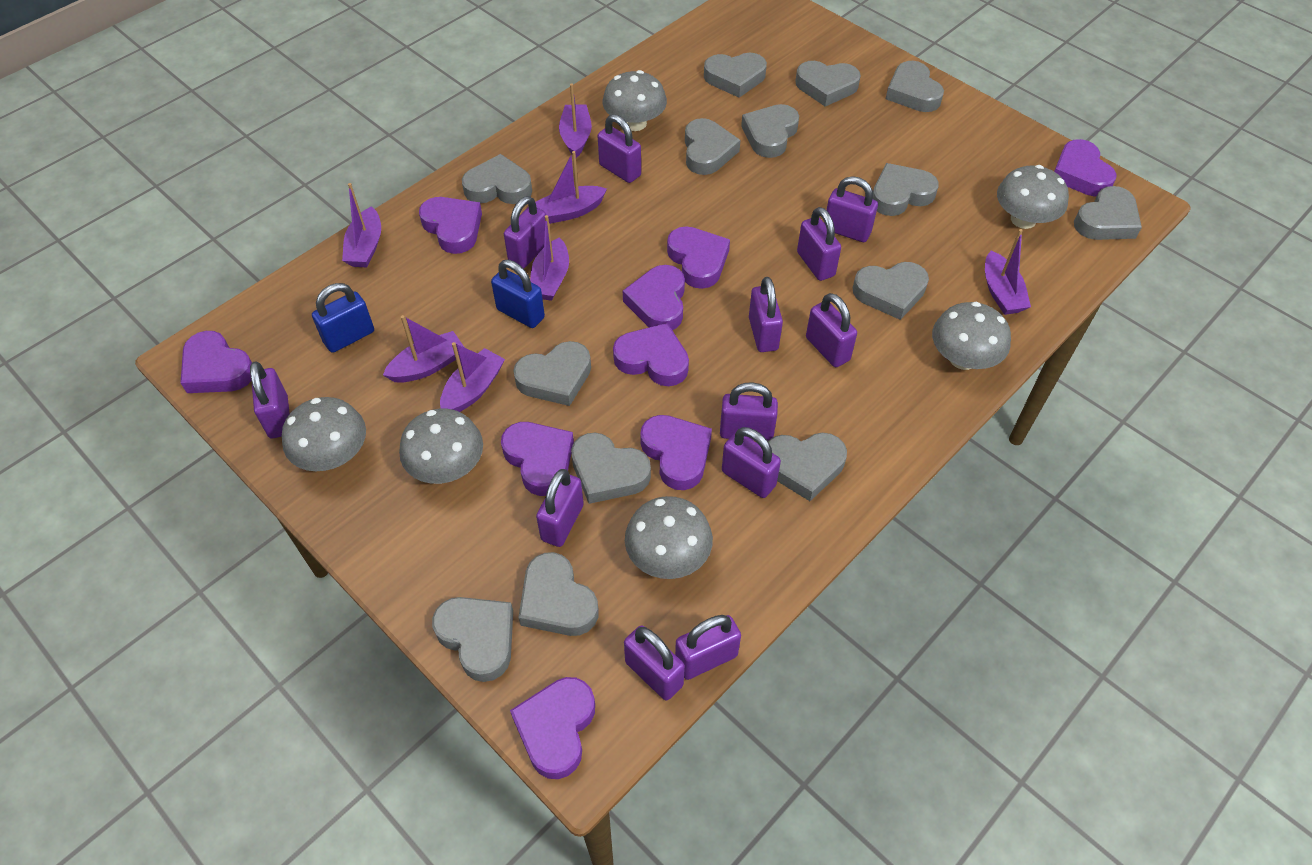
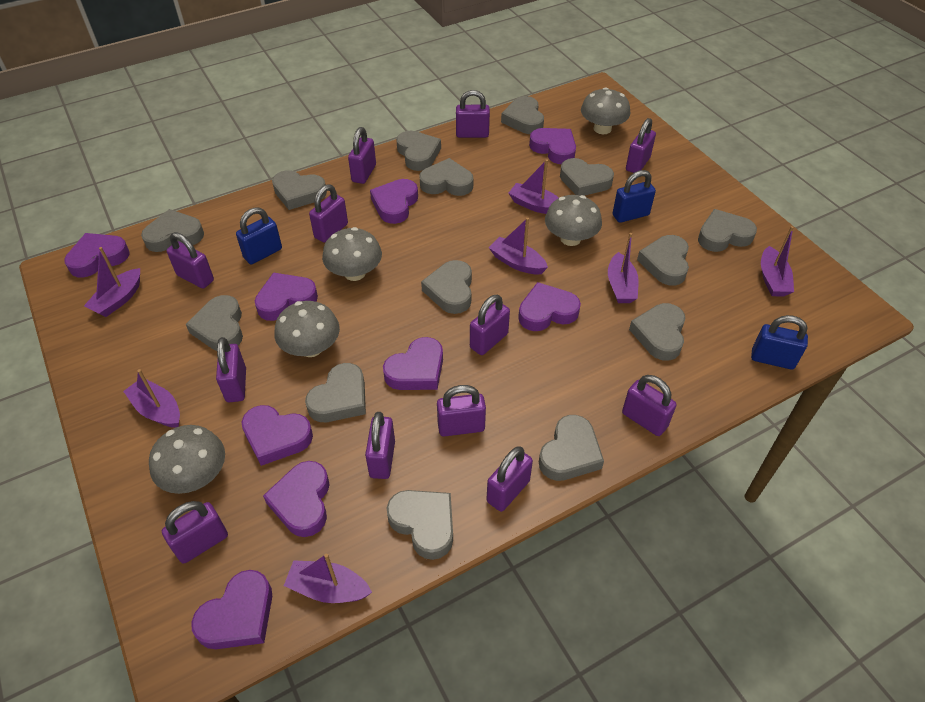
blue padlock: [312,283,374,353] [491,260,545,328] = 2 -> [236,207,282,264] [613,170,656,223] [751,315,808,370] = 3
grey mushroom: [282,397,366,471] [399,409,483,484] [603,70,667,131] [625,496,713,579] [932,302,1011,370] [997,165,1069,229] = 6 -> [149,425,225,494] [274,301,340,357] [322,227,382,281] [545,195,602,246] [581,87,630,134] = 5

